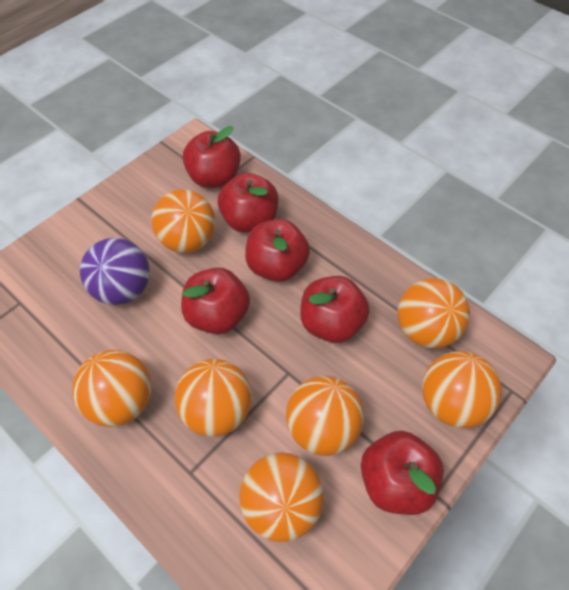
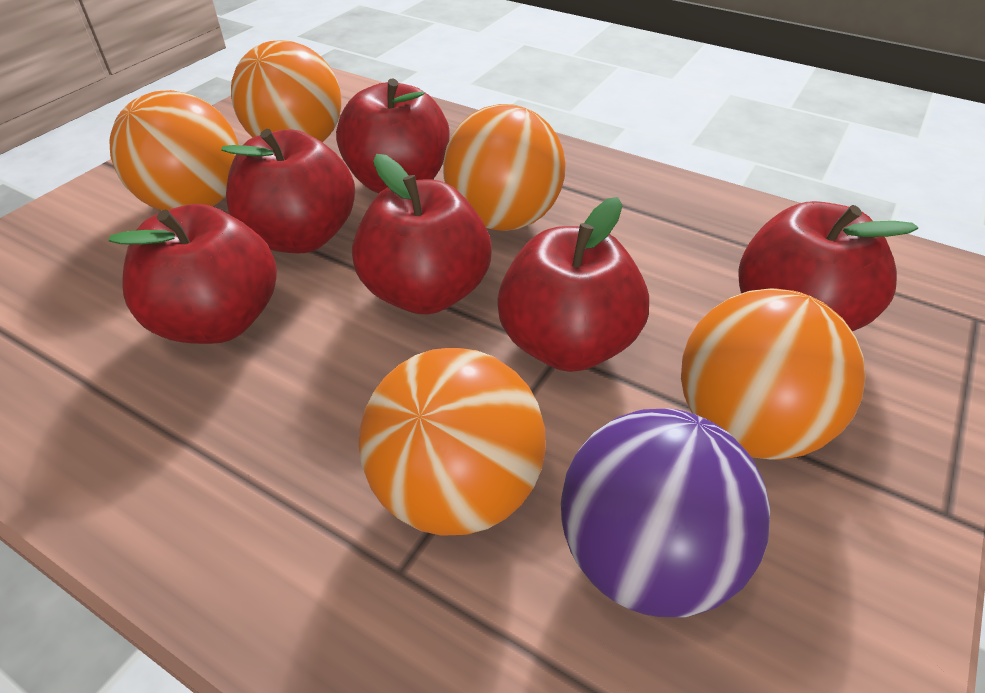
orange ball: [72,350,152,427] [151,189,215,253] [174,359,252,437] [239,452,324,542] [286,376,364,456] [397,278,470,349] [422,351,502,428] = 7 -> [109,90,239,210] [231,40,341,142] [359,348,546,536] [443,104,566,231] [681,288,866,460] = 5

